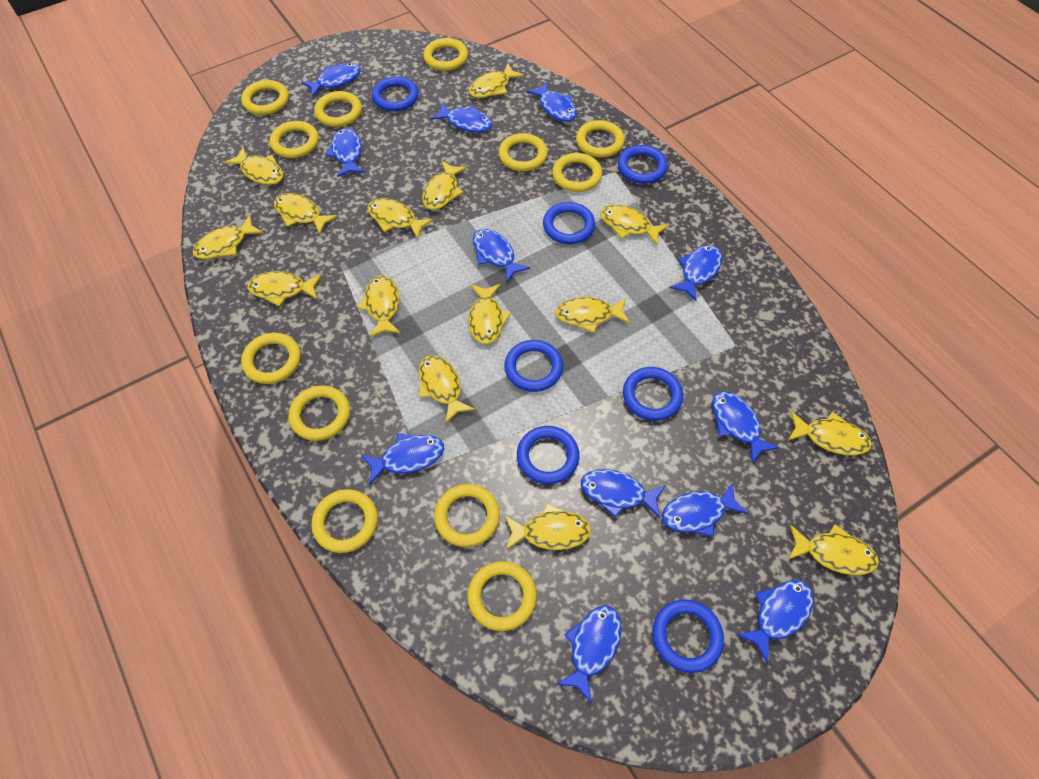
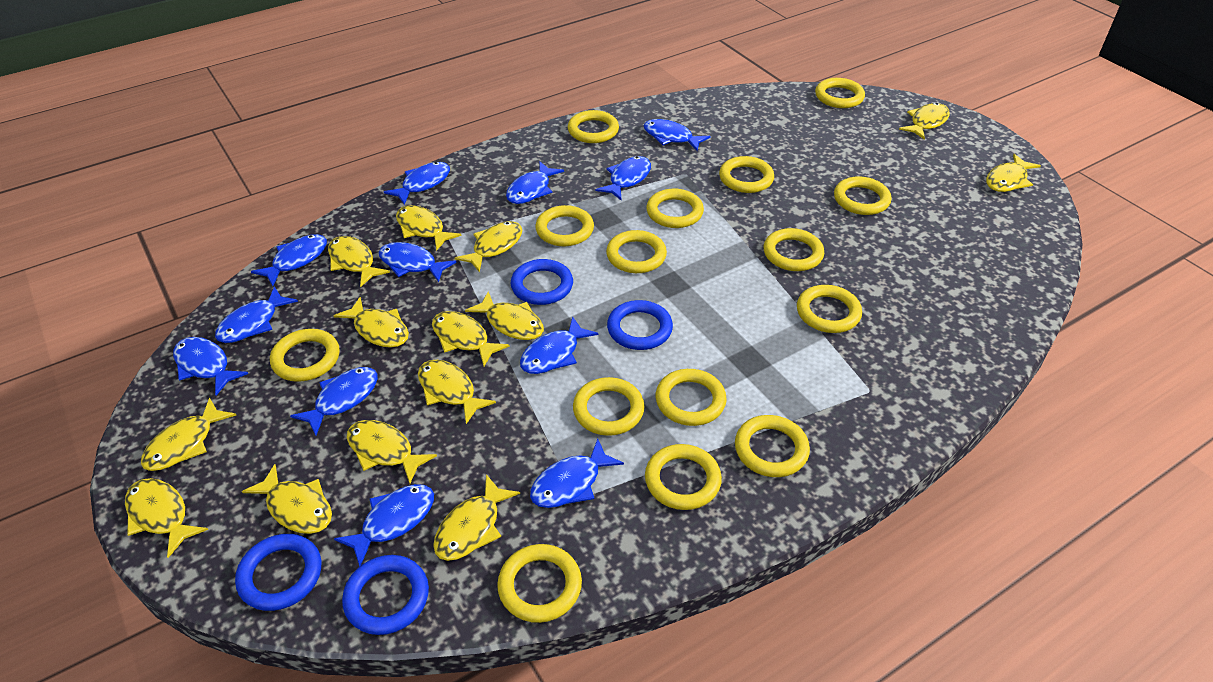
blue ring: [372,76,419,111] [504,340,563,392] [517,426,579,484] [543,202,595,244] [618,145,668,184] [623,367,683,421] [652,600,724,673] = 7 -> [235,534,321,611] [342,555,429,635] [511,259,573,305] [607,300,673,350] = 4
yellow fish: [193,215,263,259] [224,147,283,185] [248,271,322,306] [274,193,338,234] [358,275,401,337] [368,198,433,239] [419,355,475,424] [422,161,467,210] [468,284,511,344] [469,64,524,98] [505,503,591,550] [555,297,630,333] [600,205,669,245] [788,411,872,455] [788,524,879,575] = 15 -> [125,478,208,558] [141,397,236,471] [242,464,332,534] [328,236,390,287] [333,297,409,348] [347,420,437,483] [396,205,462,250] [418,360,496,424] [432,311,510,366] [433,474,520,561] [455,221,522,272] [465,292,544,340] [899,103,950,140] [986,154,1041,192] = 14
yellow ring: [241,80,289,115] [241,333,301,384] [270,121,319,158] [289,385,350,441] [311,489,378,553] [314,91,362,127] [423,38,468,71] [434,484,500,547] [467,561,537,631] [498,133,548,171] [552,153,602,192] [576,120,625,158] = 12 -> [270,329,340,382] [497,544,582,623] [535,205,594,246] [568,110,619,143] [573,377,645,436] [606,230,667,273] [645,444,722,510] [646,189,704,228] [656,369,727,426] [719,156,774,193] [735,415,810,477] [764,228,824,271] [797,285,862,333] [815,78,865,108] [834,176,891,215] = 15

